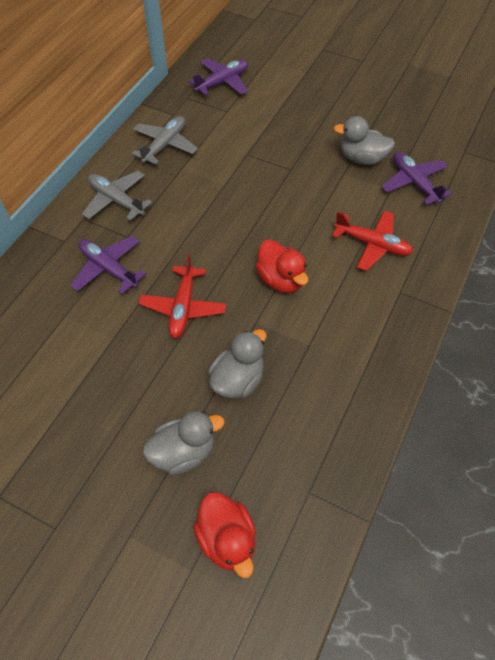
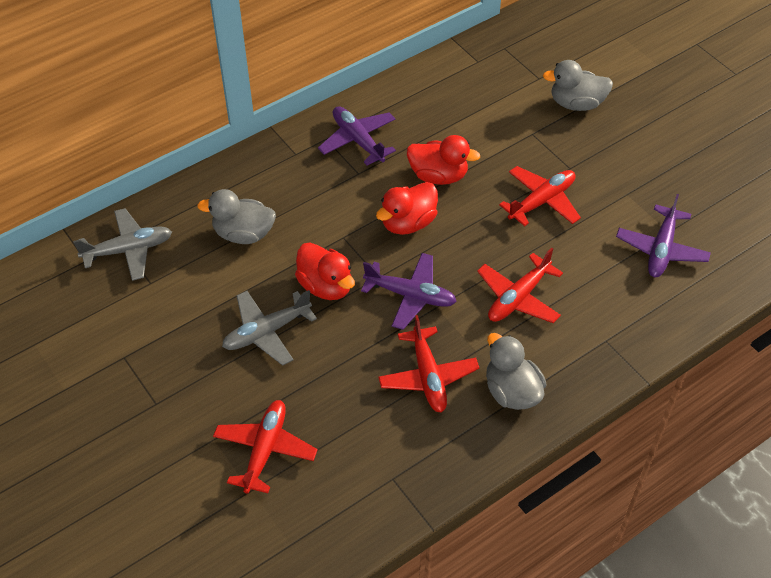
red duck: [193,492,256,578] [255,239,308,293] = 2 -> [295,242,355,300] [376,182,438,235] [407,135,480,185] = 3
red plane: [138,254,226,338] [332,211,413,271] = 2 -> [213,400,317,494] [378,315,479,413] [477,247,563,323] [499,166,581,226] = 4

